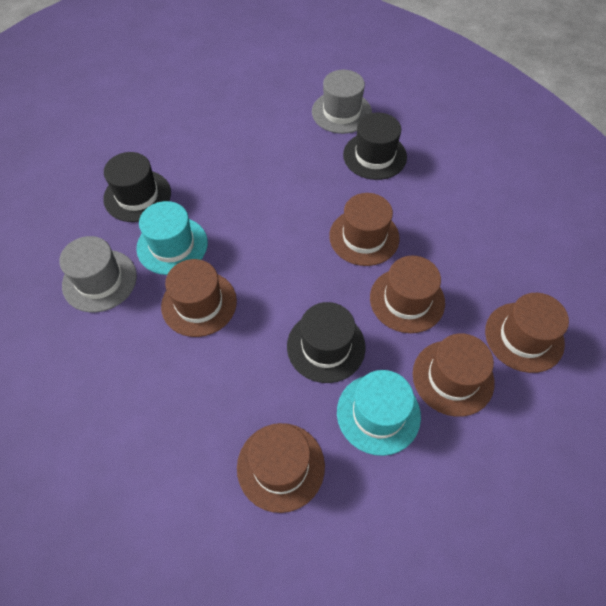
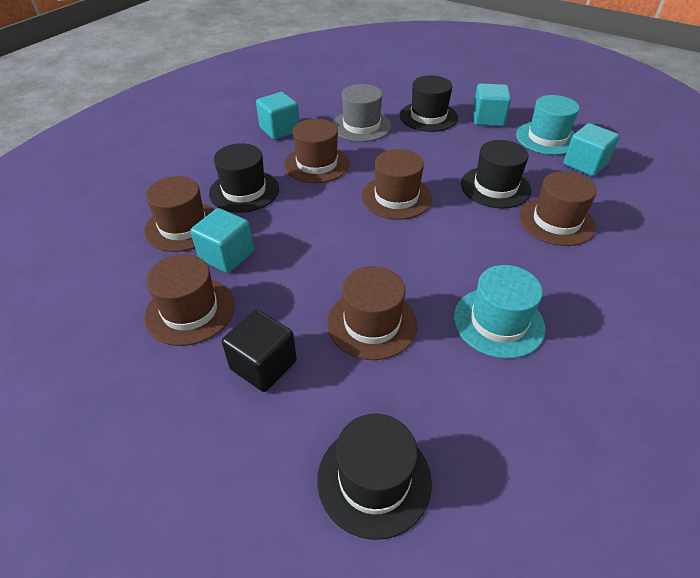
black cube: none = 0 -> [222,310,297,392] = 1
black hat: [103,152,171,222] [287,302,366,383] [343,113,407,180] = 3 -> [209,143,279,213] [317,414,432,540] [400,75,458,132] [461,140,531,208] = 4
grey hat: [59,236,137,312] [312,70,372,134] = 2 -> [332,84,391,142] = 1
turquoise cube: none = 0 -> [191,208,254,273] [256,92,299,140] [473,83,511,127] [563,123,619,176] = 4

